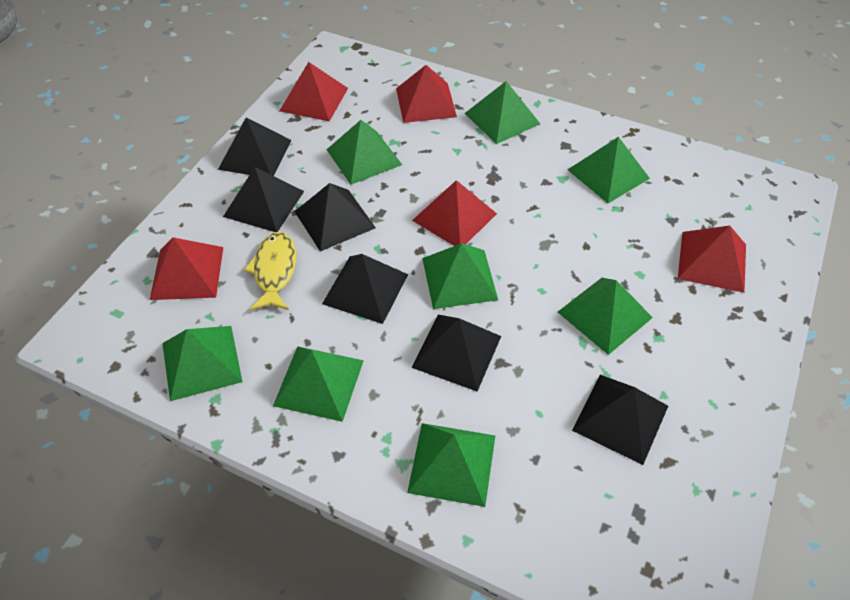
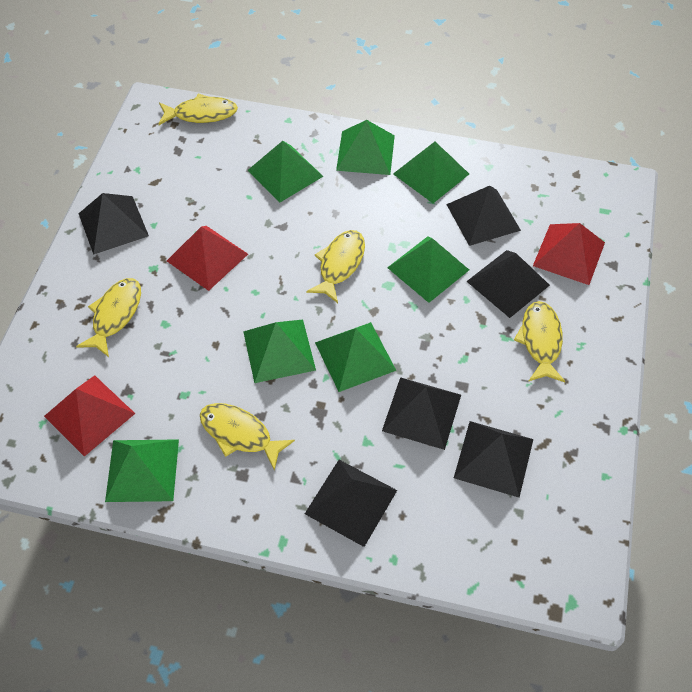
green pyramid: [162,326,242,401] [273,346,364,422] [326,120,402,185] [407,423,495,507] [422,243,498,309] [465,81,540,144] [558,278,653,355] [567,137,650,203] = 8 -> [105,439,179,502] [243,319,316,383] [248,141,324,203] [315,322,397,392] [336,120,395,175] [387,236,469,303] [393,142,469,203] = 7
red pyramid: [150,237,223,300] [280,62,348,121] [396,65,457,123] [412,180,497,246] [678,226,746,293] = 5 -> [44,375,135,457] [167,226,248,291] [533,223,605,285] = 3
yellow fish: [244,232,296,311] = 1 -> [76,278,141,357] [159,93,238,125] [200,403,295,471] [306,230,365,303] [514,301,565,382] = 5

